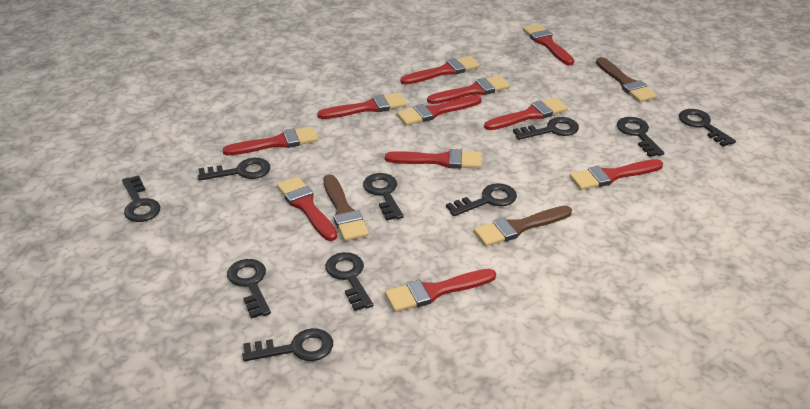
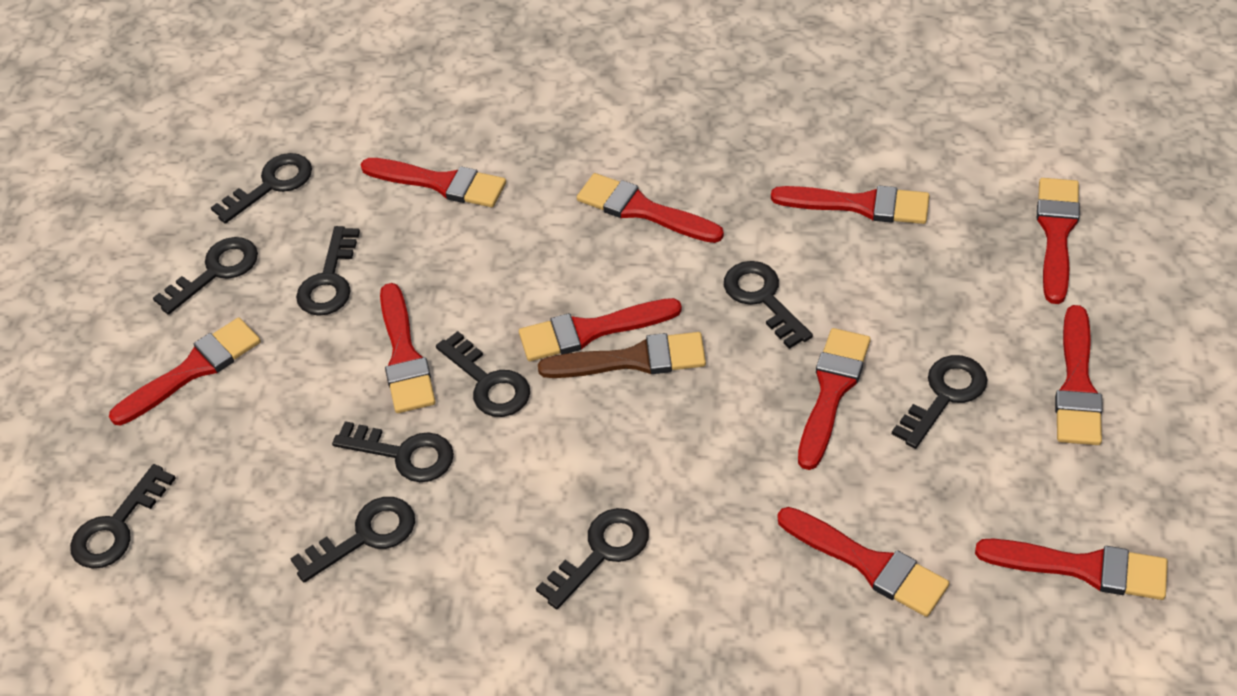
brown brush: [324,174,369,241] [474,206,572,246] [596,57,657,102] = 3 -> [538,332,706,378] = 1

